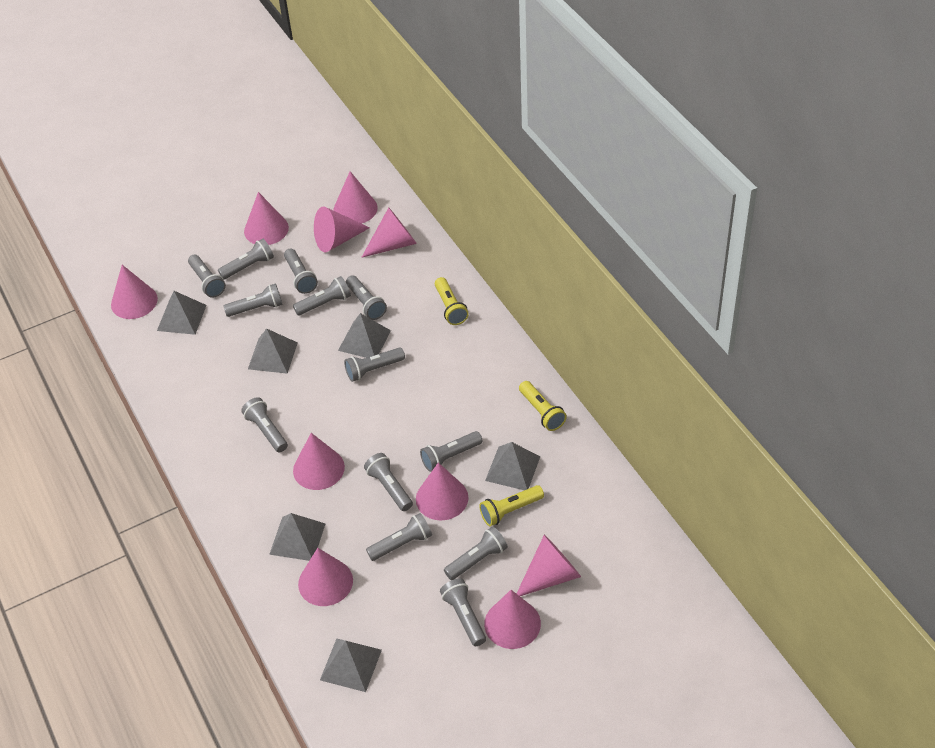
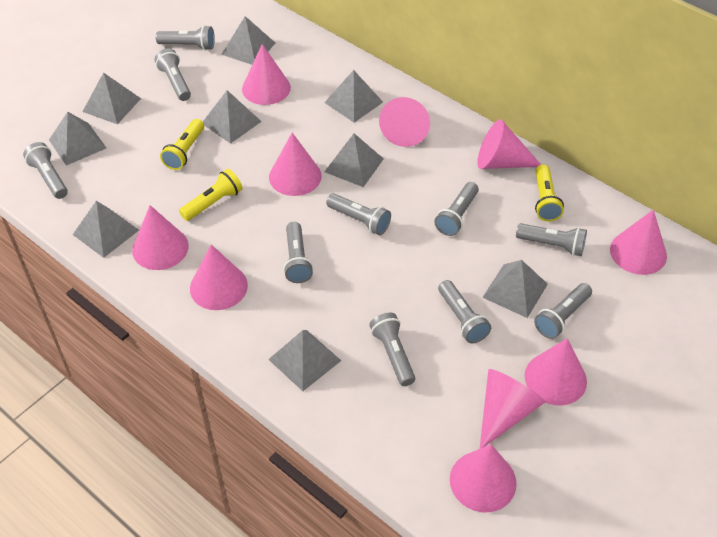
grey flashlight: [188,255,226,297] [218,239,274,279] [223,283,283,317] [241,397,288,452] [284,249,318,294] [293,276,351,316] [344,348,405,382] [346,275,387,320] [364,453,413,511] [366,513,432,561] [420,431,483,472] [440,578,486,646] [444,527,508,580] = 13 -> [23,142,68,199] [155,49,191,101] [156,25,215,50] [283,222,313,283] [326,193,391,235] [369,313,415,386] [434,182,479,236] [438,280,491,343] [516,223,587,256] [534,283,592,339] = 10
grey pyramid: [157,291,207,335] [248,329,298,374] [269,513,326,561] [320,639,382,692] [338,313,391,358] [485,442,540,490] = 6 -> [49,112,106,166] [73,201,139,258] [82,72,141,124] [203,90,262,144] [221,16,275,65] [268,330,341,391] [324,70,383,123] [324,133,384,187] [482,260,548,318] = 9

